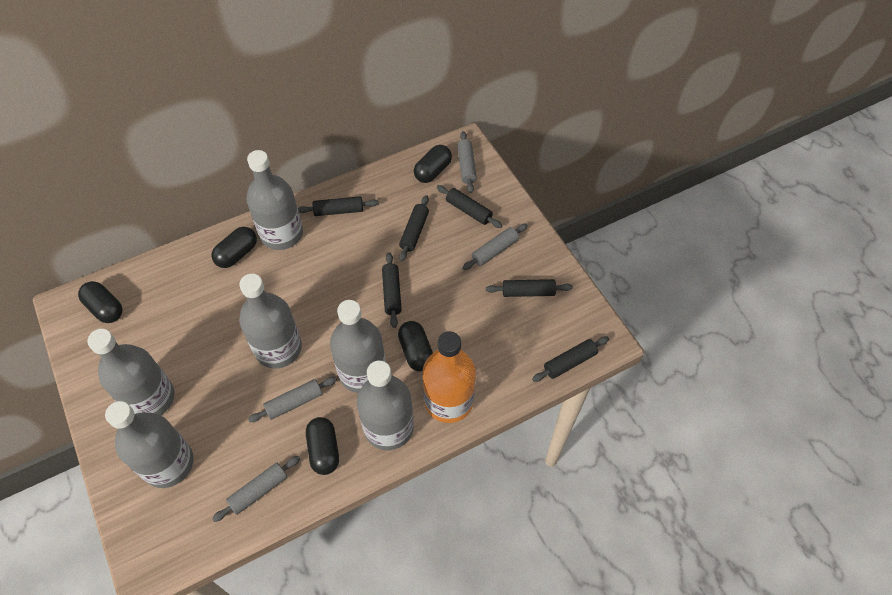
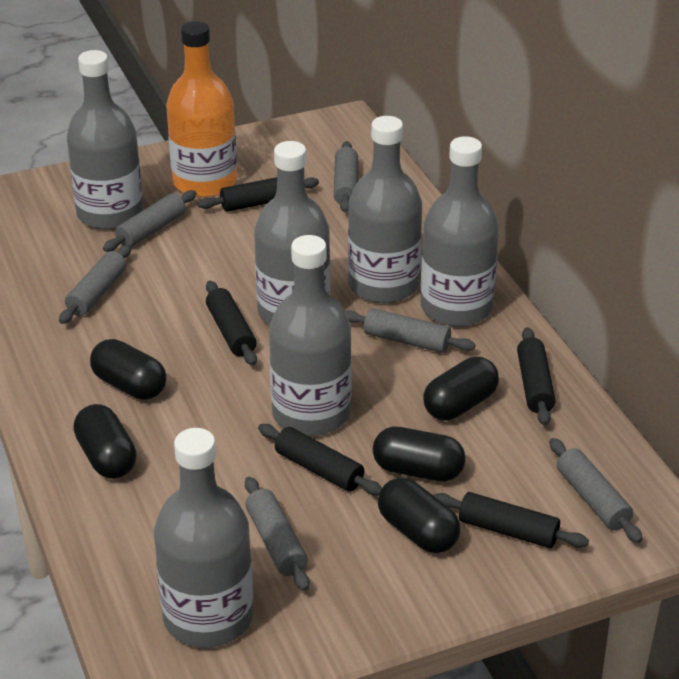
black rolling pin: [298,196,379,216] [382,252,402,328] [399,195,429,262] [437,185,503,228] [486,279,573,297] [532,336,609,382] = 6 -> [198,177,319,212] [206,281,257,366] [258,424,382,495] [433,492,589,548] [517,327,555,426] = 5
grey rolling pin: [212,456,300,522] [248,377,337,422] [457,131,477,193] [462,223,528,270] = 4 -> [59,245,131,324] [103,190,196,252] [245,477,309,591] [334,141,358,213] [345,308,475,353] [549,438,643,543] = 6

